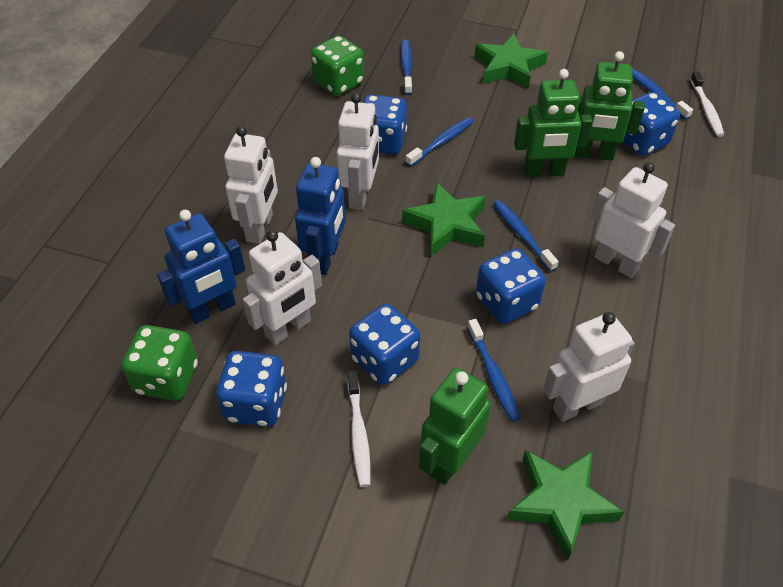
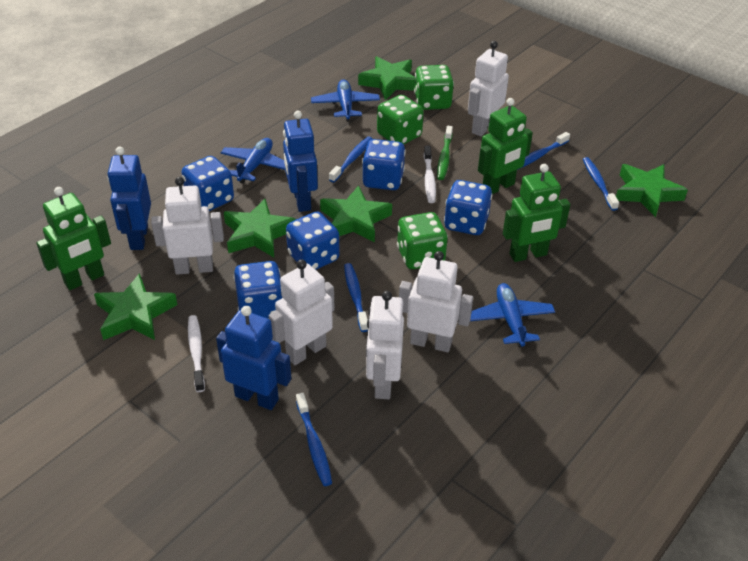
blue plane: none = 0 -> [220,138,285,184] [311,79,380,122] [470,283,555,347] = 3
blue robot: [157,210,245,324] [295,157,346,275] = 2 -> [108,147,151,250] [216,306,291,410] [283,111,318,212] = 3
green dice: [122,325,198,401] [311,36,364,96] = 2 -> [377,95,424,144] [397,212,448,269] [414,65,454,110] = 3
green star: [402,182,486,256] [474,33,548,89] [507,450,624,561] = 3 -> [94,273,177,340] [224,199,296,257] [320,185,392,242] [358,56,415,100] [616,164,688,217] = 5
green toothbrush: none = 0 -> [437,126,453,180] = 1

